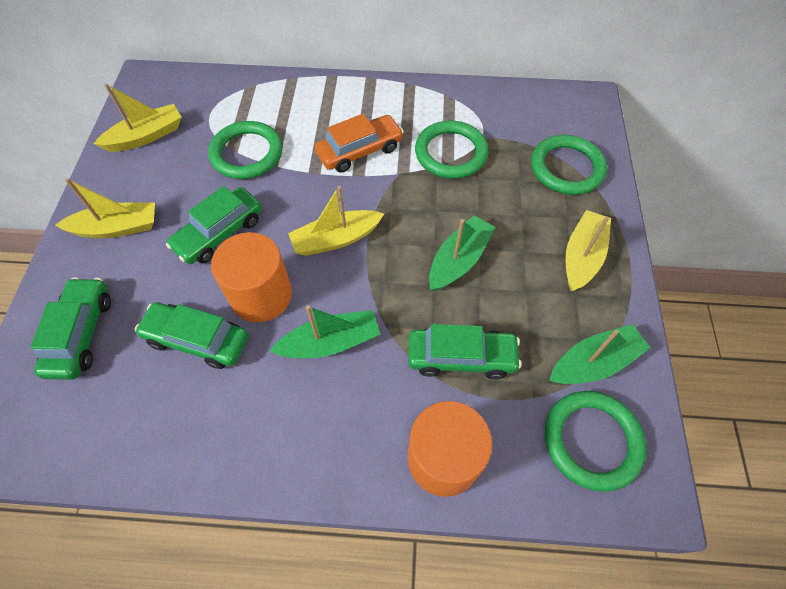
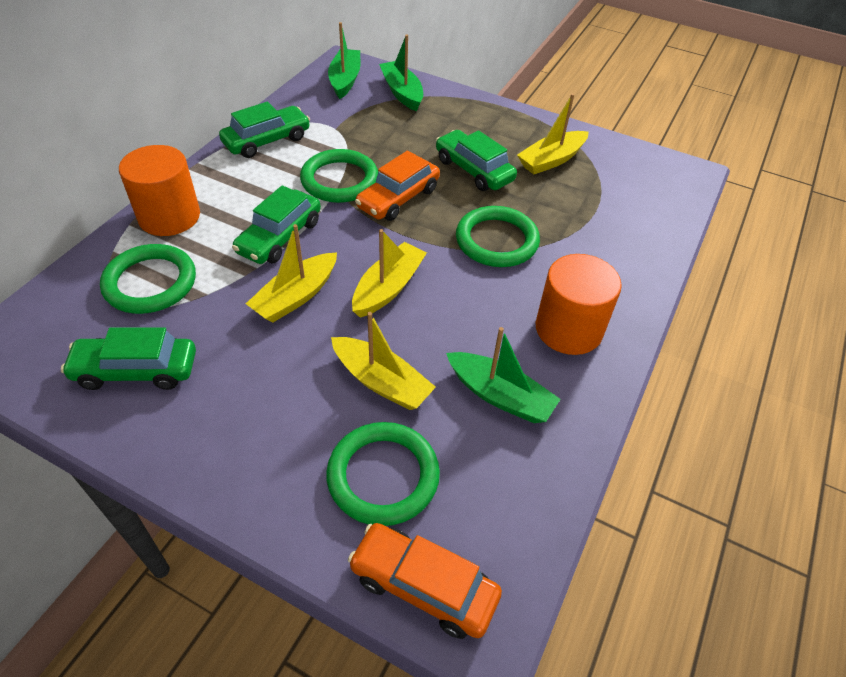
orange car: [315,114,404,173] = 1 -> [348,523,502,639] [355,150,440,221] = 2

